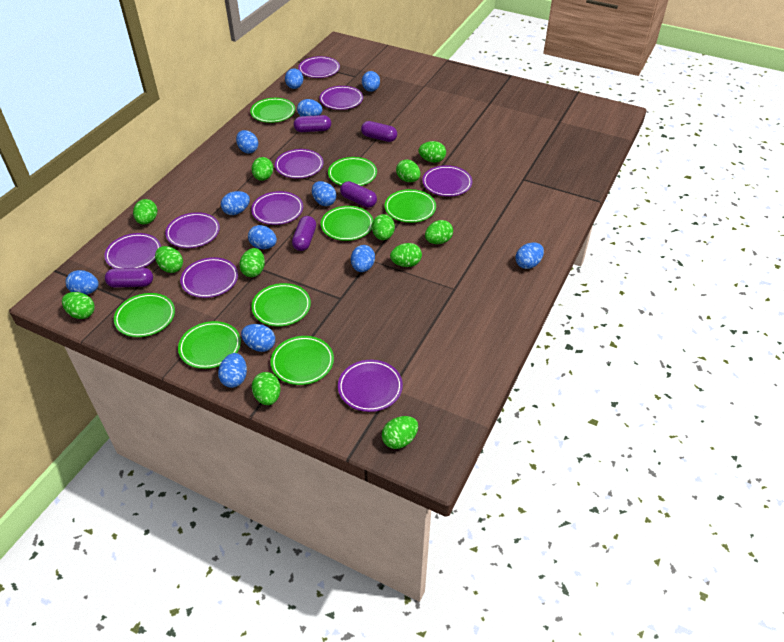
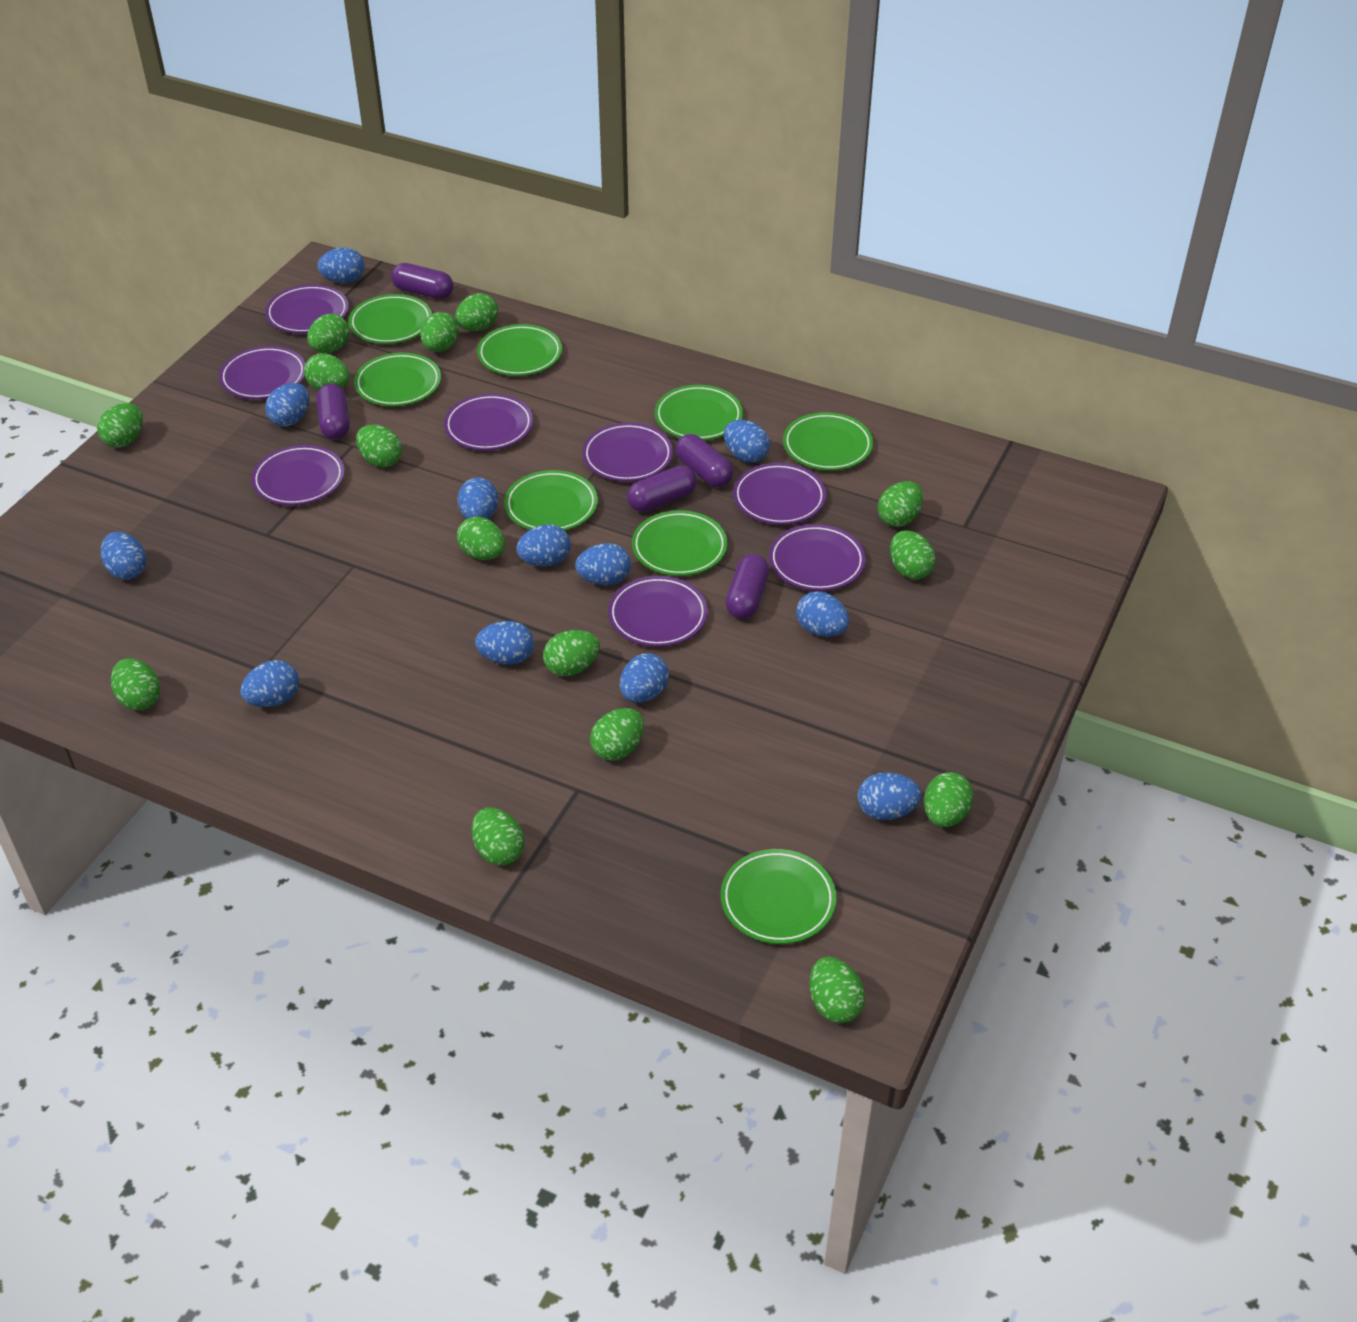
green egg: [62,292,95,319] [133,199,157,225] [155,246,183,273] [240,248,265,277] [252,157,273,181] [252,372,281,405] [372,214,395,240] [382,416,418,449] [390,243,422,267] [396,159,420,182] [419,141,446,163] [425,220,453,244] = 12 -> [97,403,143,448] [111,658,160,710] [304,353,350,390] [307,313,350,353] [356,425,402,467] [420,312,459,352] [455,293,498,331] [457,516,505,560] [472,807,524,865] [543,630,600,676] [590,708,644,761] [809,957,865,1023] [878,481,923,527] [890,531,936,579] [924,772,973,827] = 15
purple plate: [104,233,161,268] [165,212,220,248] [180,257,238,298] [251,191,303,225] [275,149,324,178] [298,56,340,78] [319,86,363,110] [338,360,403,412] [422,165,472,197] = 9 -> [219,346,306,399] [251,445,345,506] [265,284,349,334] [444,394,533,450] [583,423,673,482] [608,576,708,647] [733,463,826,525] [769,524,866,591] = 8

